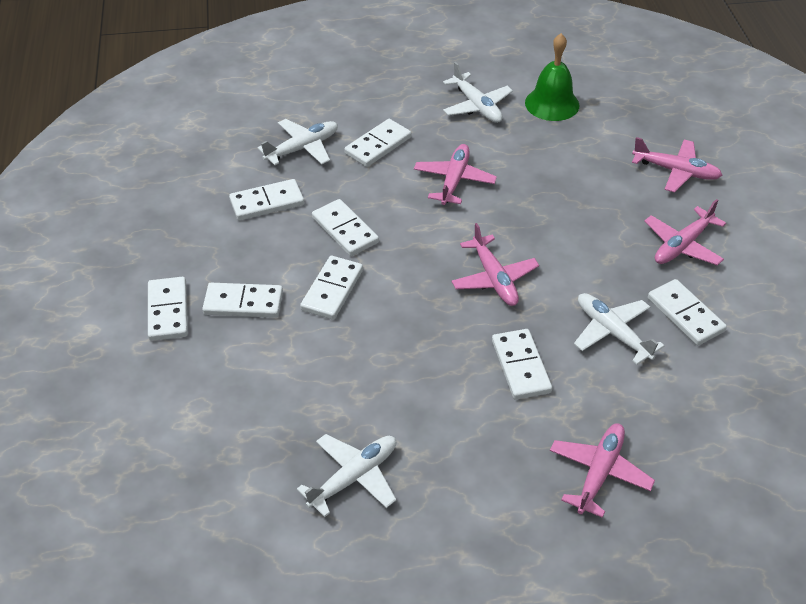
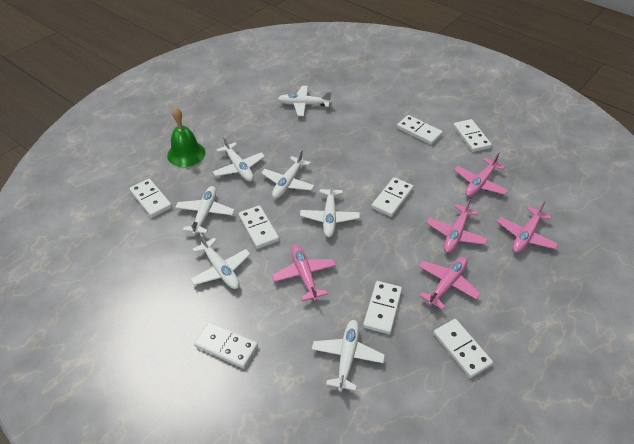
white plane: [257,119,338,165] [297,434,396,517] [443,62,513,123] [574,293,664,365] = 4 -> [175,186,234,235] [190,233,250,289] [213,136,265,181] [261,149,315,198] [278,86,332,116] [300,180,360,237] [312,320,385,392] = 7

